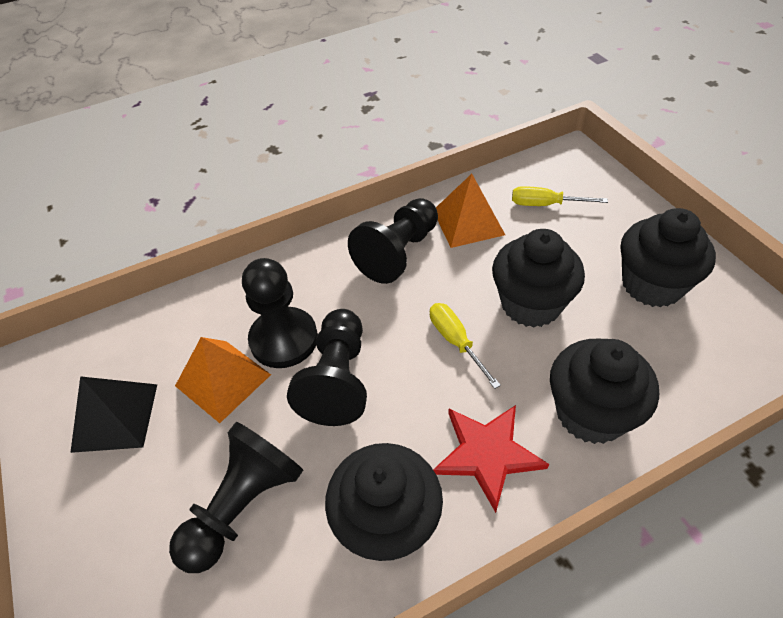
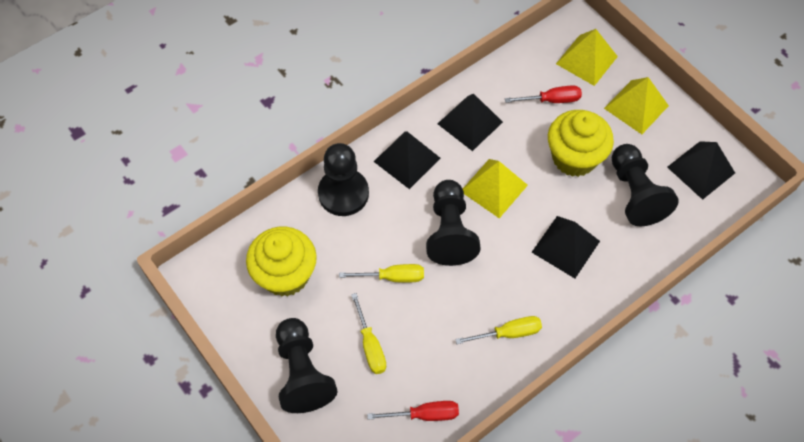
black cupcake: [325,443,443,561] [492,229,585,328] [550,339,659,444] [621,208,716,307] = 4 -> none = 0
black pyramid: [70,376,157,453] = 1 -> [374,131,440,189] [438,94,503,151] [532,216,600,278] [667,141,735,200] = 4
orange pyramid: [175,337,271,423] [436,174,505,248] = 2 -> none = 0
red screwdriver: none = 0 -> [367,401,459,421] [505,85,582,103] = 2
red star: [433,405,549,513] = 1 -> none = 0
yellow cupcake: none = 0 -> [246,227,317,297] [548,110,614,177] = 2
yellow pyramid: none = 0 -> [463,159,528,218] [556,29,618,86] [604,77,669,134] = 3
yellow screwdriver: [430,303,501,389] [512,186,608,206] = 2 -> [339,264,424,283] [351,293,386,374] [455,316,542,344] = 3

